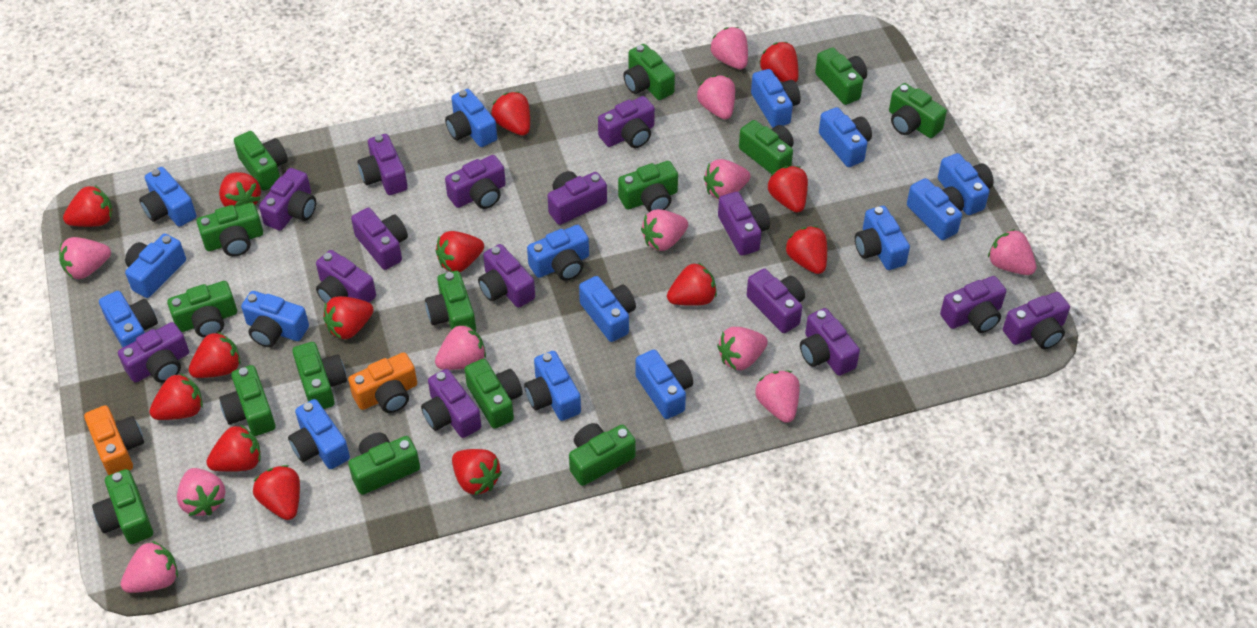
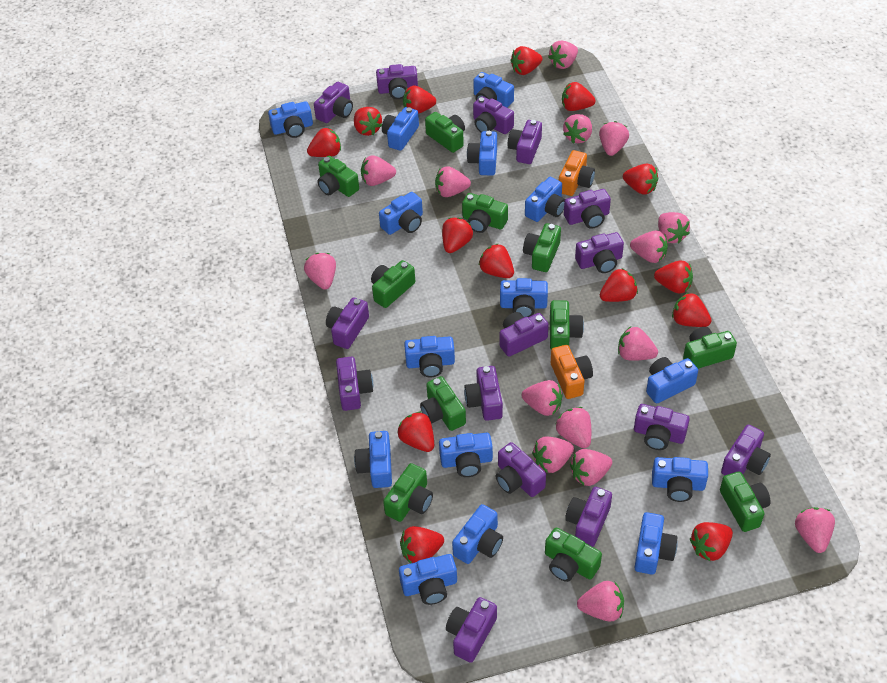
green camera: [92,469,153,544] [167,281,237,337] [197,202,263,256] [219,365,275,436] [234,131,288,191] [292,342,347,409] [348,433,420,495] [425,271,476,332] [465,359,523,429] [569,423,636,486] [618,161,678,212] [623,44,675,100] [739,120,794,174] [815,47,867,105] [889,83,947,138] = 15 -> [317,156,359,197] [371,260,415,308] [383,463,433,522] [420,376,466,431] [425,112,465,153] [462,193,508,233] [523,223,561,272] [545,527,602,582] [550,300,584,350] [683,327,737,369] [720,471,770,532] = 11
pink strawberry: [59,237,111,279] [120,541,178,593] [177,468,225,516] [435,324,486,370] [641,209,688,251] [697,75,735,120] [704,159,750,199] [710,27,748,69] [717,327,768,370] [755,371,800,423] [988,229,1036,275] = 11 -> [304,253,336,290] [361,155,396,186] [435,166,471,197] [522,380,563,416] [532,437,574,473] [548,41,578,69] [555,407,591,448] [563,114,592,144] [570,449,612,486] [577,581,624,622] [599,121,629,156] [618,327,658,361] [630,231,668,263] [658,212,690,243] [795,507,835,553] = 15

